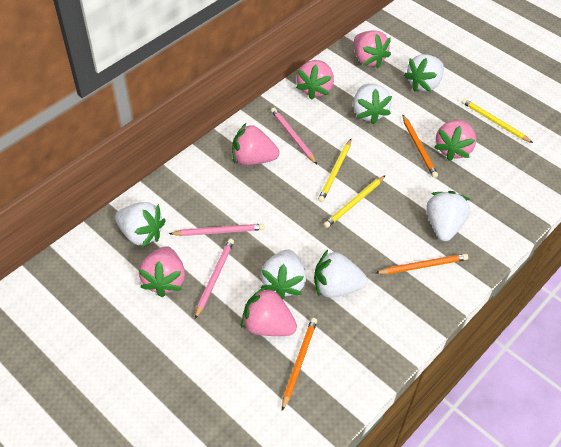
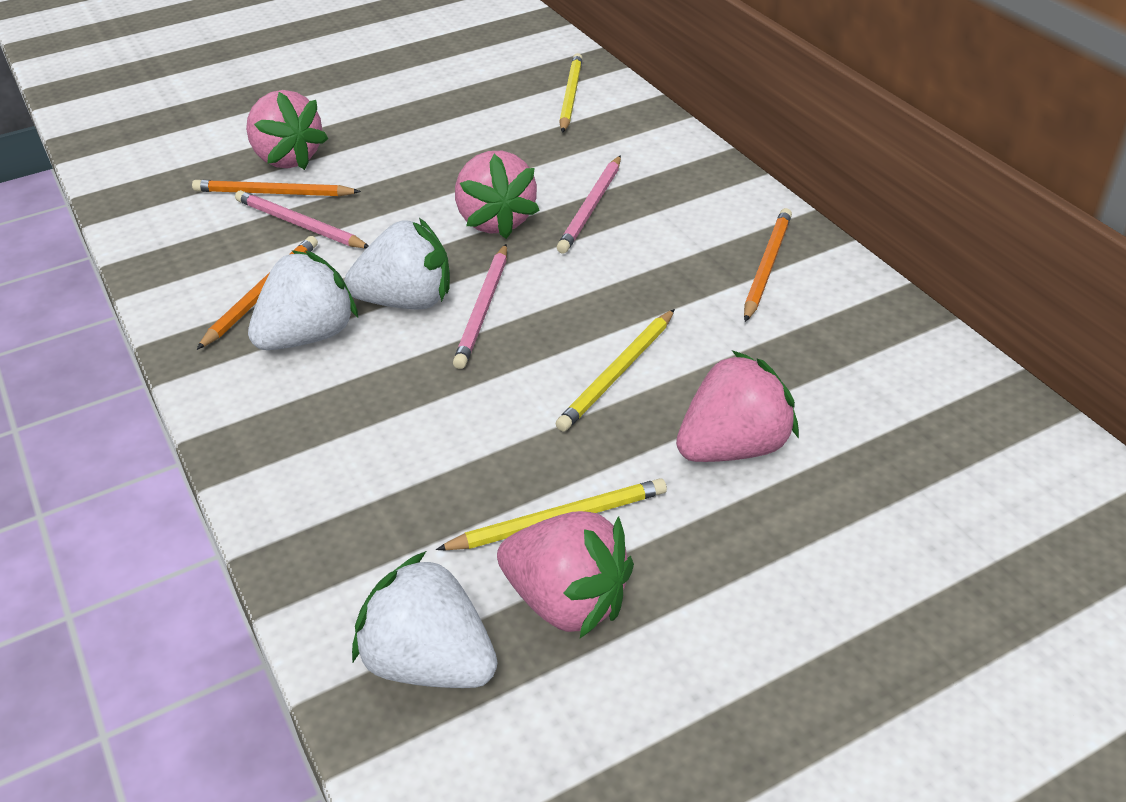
pink strawberry: [138,246,185,297] [232,123,280,165] [241,286,297,336] [296,60,334,100] [354,30,391,69] [434,120,476,161] = 6 -> [246,90,328,170] [455,151,540,239] [497,511,634,638] [676,350,799,462] = 4
white strawberry: [115,202,165,248] [261,249,306,299] [314,250,367,298] [353,84,392,124] [404,54,444,92] [426,191,471,241] = 6 -> [248,250,358,350] [344,218,450,310] [352,551,497,688] = 3

